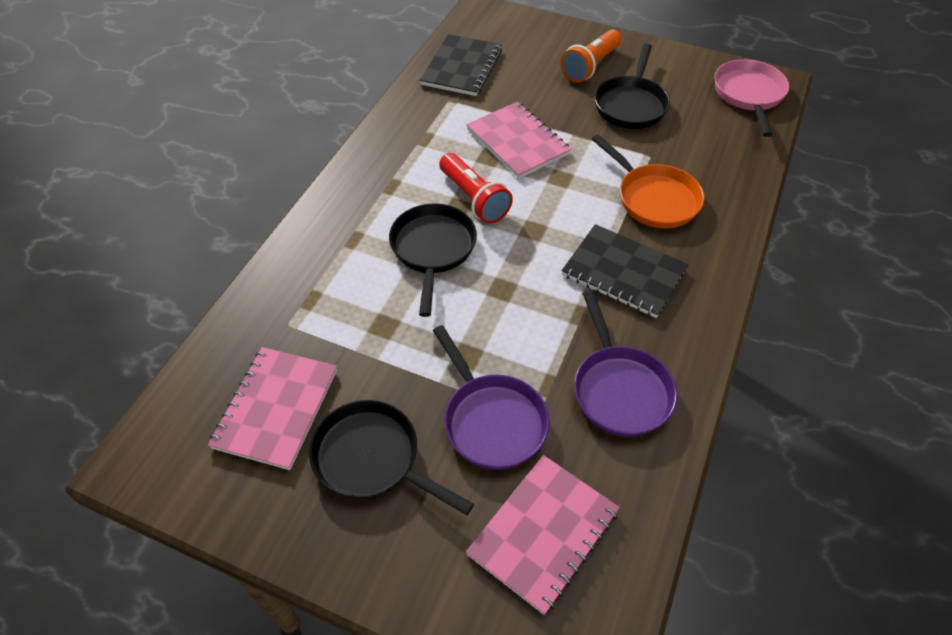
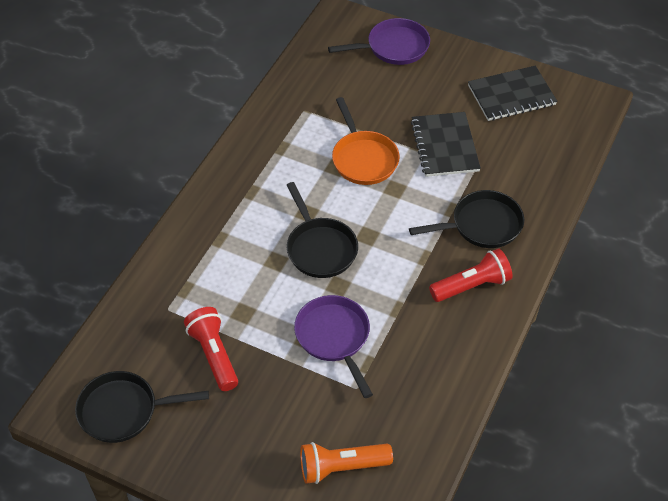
pink notebook: [208,347,337,470] [466,102,572,178] [466,455,620,615] = 3 -> none = 0
pink pan: [714,59,789,137] = 1 -> none = 0
red flashlight: [439,153,513,224] = 1 -> [184,307,238,391] [429,248,513,302] = 2

